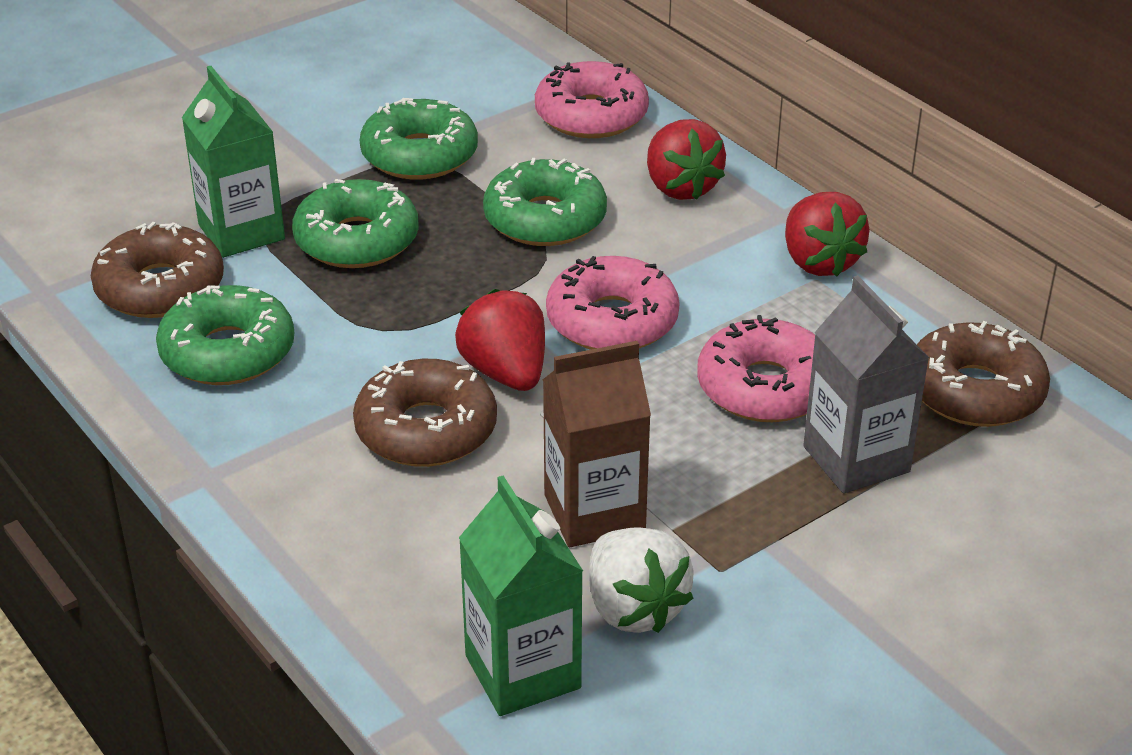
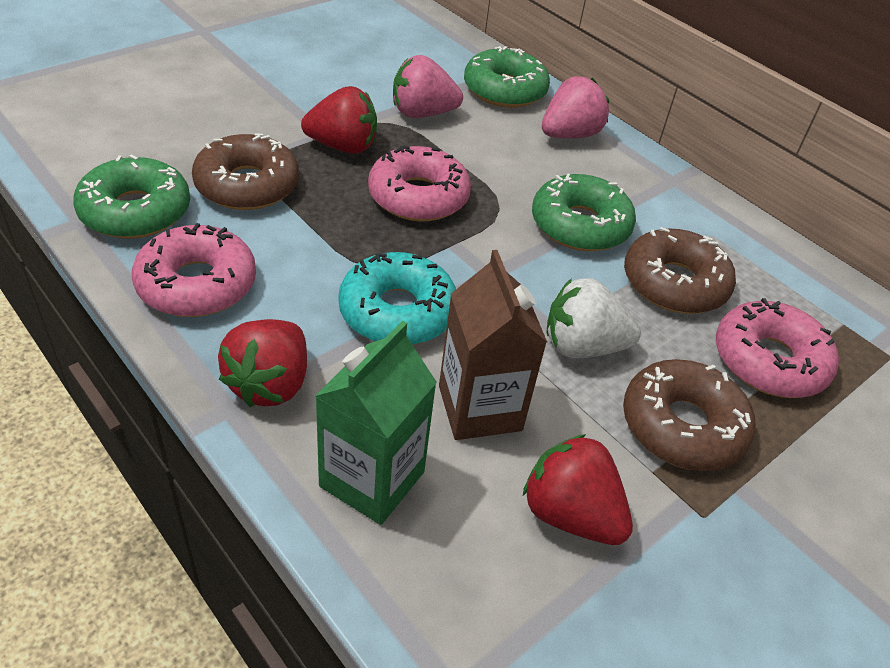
green carton: [182,66,285,258] [459,476,583,716] = 2 -> [315,321,437,525] = 1
green donut: [156,285,294,385] [292,179,419,268] [360,98,478,180] [483,158,607,246] = 4 -> [73,154,190,239] [464,46,550,108] [532,173,636,251] = 3
grey carton: [803,275,929,494] = 1 -> none = 0
pink strawberry: none = 0 -> [393,55,463,118] [542,76,609,138] = 2
turquoise donut: none = 0 -> [338,252,456,345] = 1

